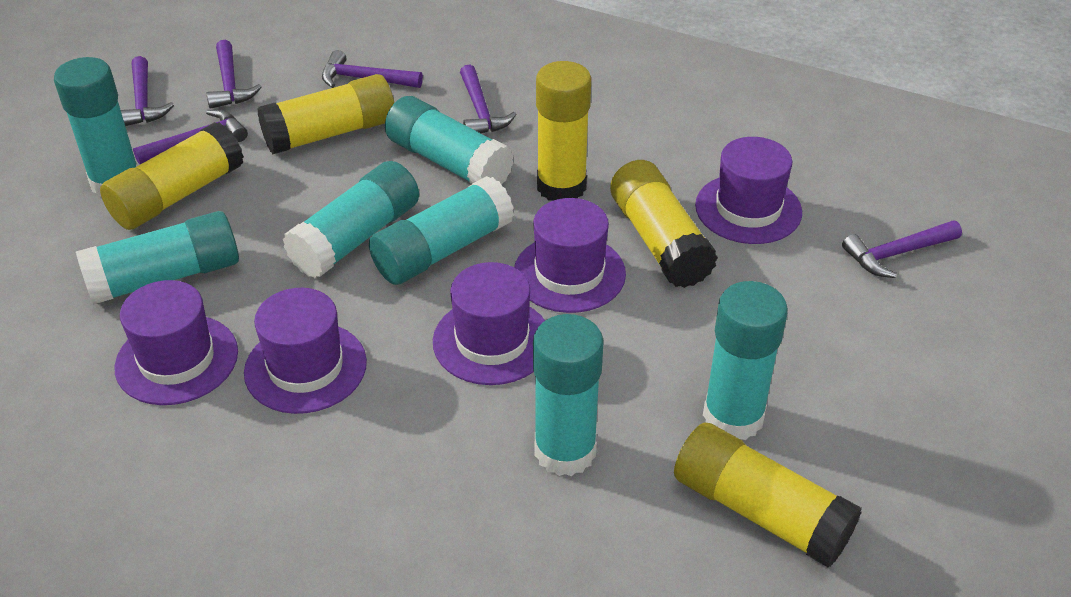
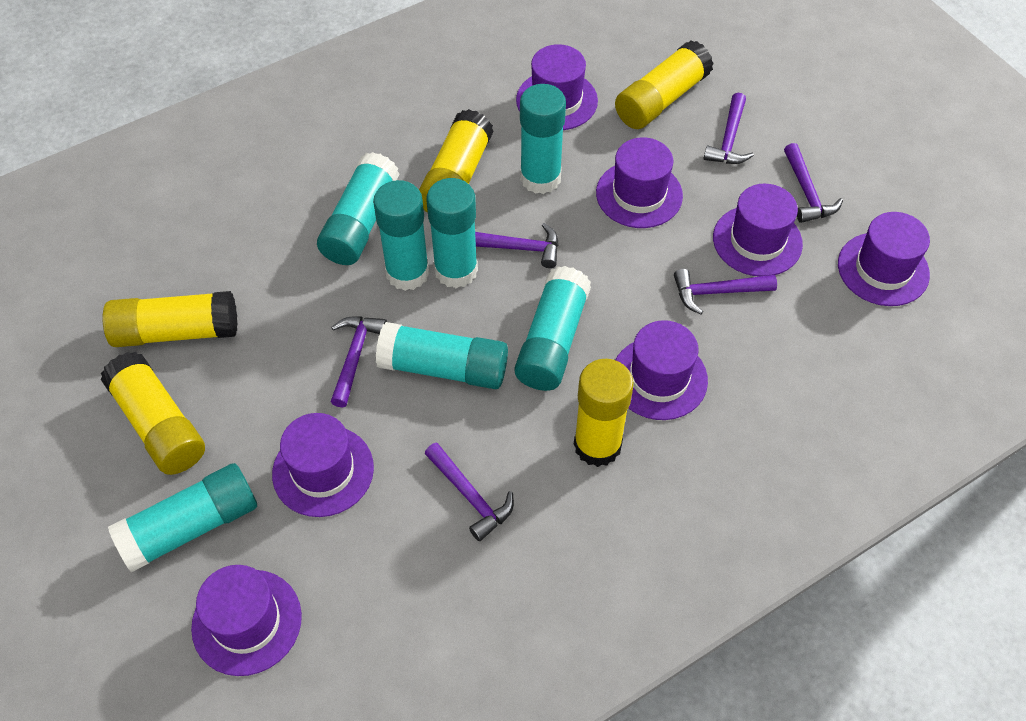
purple hat: [115,280,238,405] [244,288,367,414] [433,262,545,385] [514,198,626,313] [695,137,802,244] = 5 -> [191,565,302,676] [272,413,374,517] [516,44,598,130] [596,137,683,228] [615,320,708,420] [713,184,803,277] [838,212,930,306] = 7

